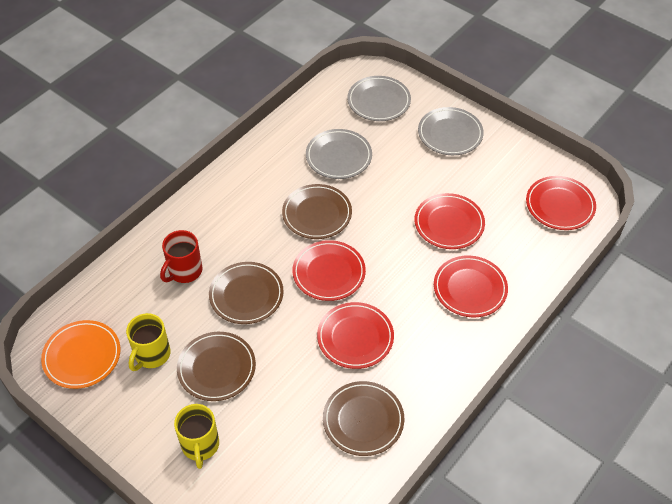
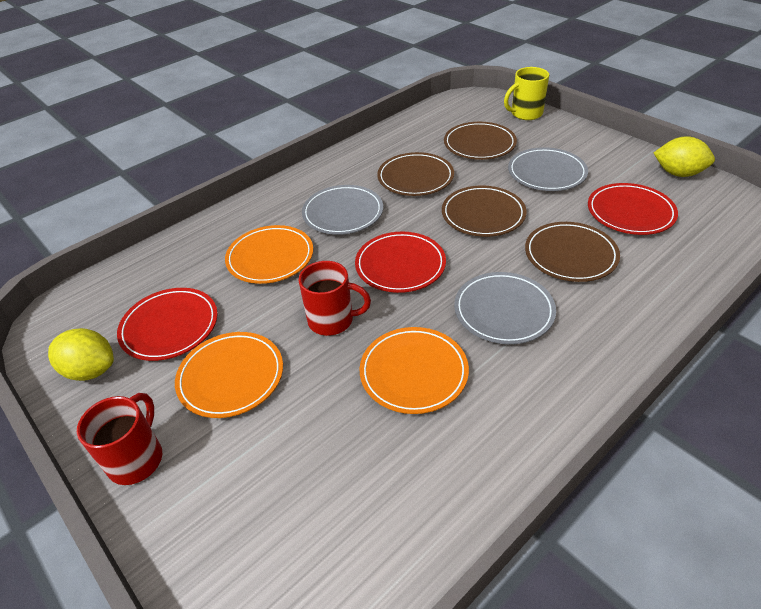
orange plate: [41,320,120,389] = 1 -> [175,332,283,418] [225,225,313,284] [360,327,469,414] = 3
red mug: [160,230,203,283] = 1 -> [77,393,162,485] [299,261,371,336] = 2
red plate: [292,240,366,301] [317,302,394,369] [414,193,485,249] [434,255,508,317] [526,176,596,230] = 5 -> [117,288,218,361] [355,232,446,293] [588,183,678,235] = 3
yellow lemon: none = 0 -> [48,328,114,381] [654,136,715,177] = 2
yellow mug: [126,313,171,371] [174,404,219,469] = 2 -> [504,67,549,120] = 1

